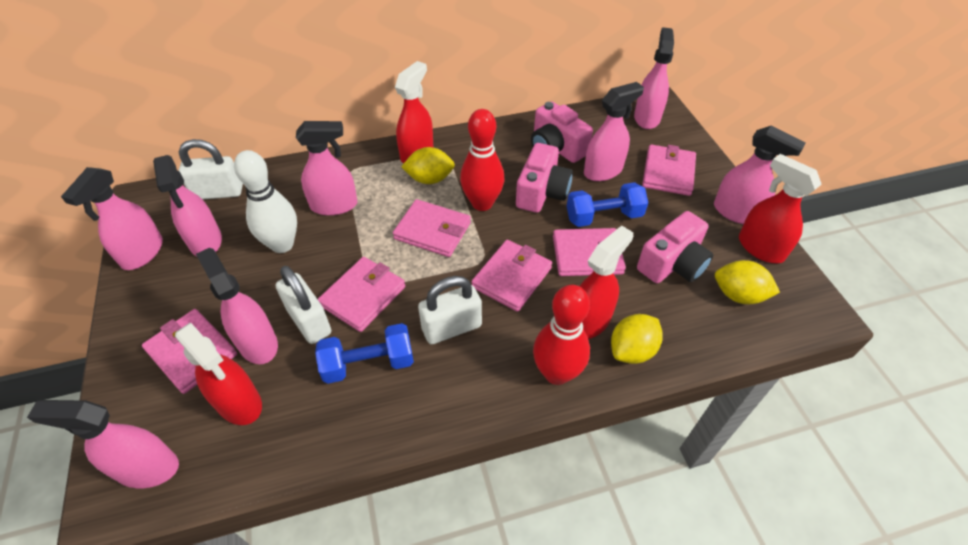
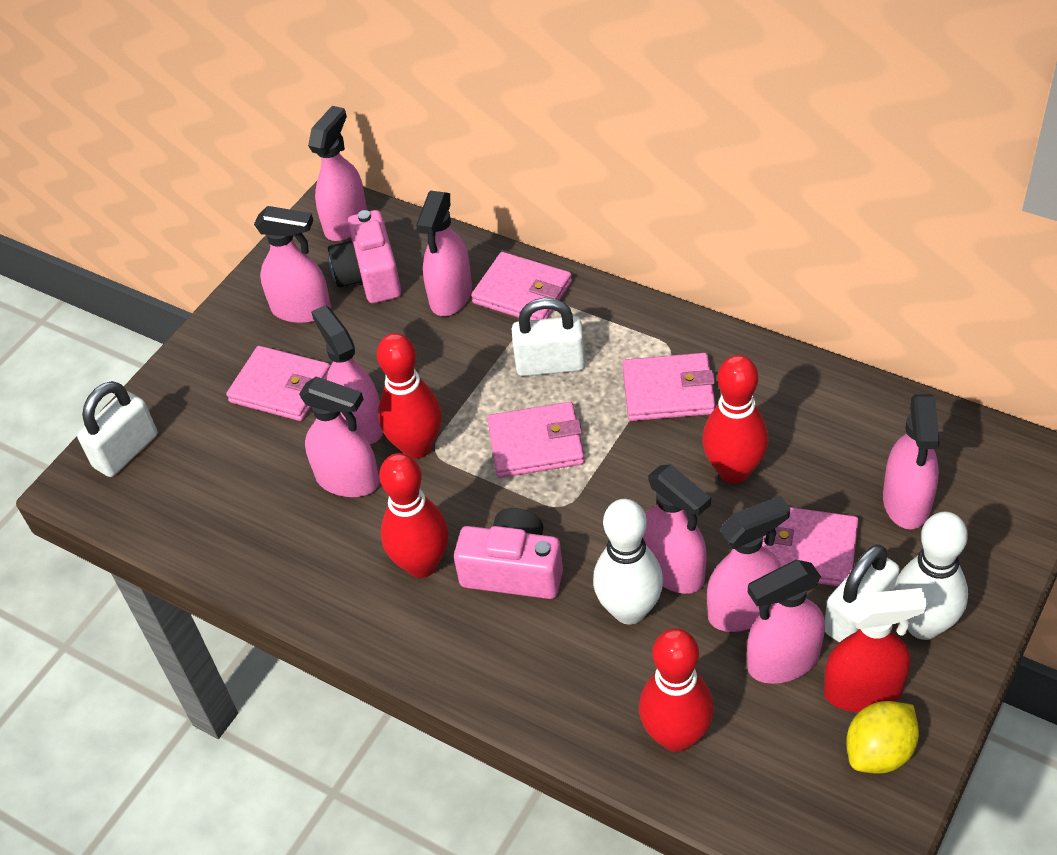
blue dumbbell: [315,323,414,384] [567,182,648,227] = 2 -> none = 0
pink camera: [516,143,573,213] [531,101,593,163] [637,211,713,283] = 3 -> [328,210,401,303] [454,508,563,599] = 2
pink spray bottle: [27,400,179,488] [61,167,163,270] [153,155,222,256] [196,248,278,364] [296,121,358,216] [584,82,644,181] [634,27,674,129] [714,126,806,224] = 8 -> [254,206,331,323] [299,377,380,497] [308,106,367,241] [311,305,383,444] [416,191,472,316] [643,464,711,594] [707,496,790,632] [747,560,825,684] [883,395,940,529] = 9
pink wallet: [142,309,237,394] [318,257,405,332] [393,199,471,257] [471,240,552,312] [553,228,626,276] [642,144,696,196] = 6 -> [226,346,330,421] [471,252,572,320] [487,402,585,478] [622,353,716,421] [762,507,859,586] = 5
red bowling pin: [460,109,504,211] [533,285,590,385] = 2 -> [377,333,442,459] [379,453,448,578] [639,628,714,752] [702,355,769,484] = 4
red spray bottle: [175,323,262,425] [395,61,433,164] [579,226,633,339] [739,154,822,263] = 4 -> [824,588,928,712] = 1
white bowling pin: [234,150,297,253] = 1 -> [593,499,663,625] [894,512,968,640] = 2
yellow lemon: [401,147,455,184] [611,314,663,364] [715,260,780,304] = 3 -> [846,701,919,774] = 1

